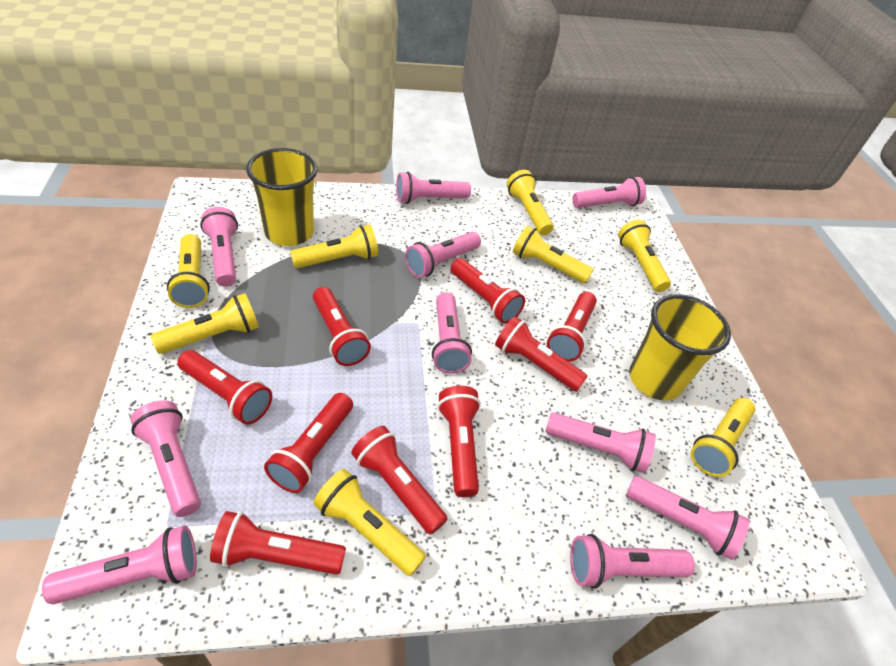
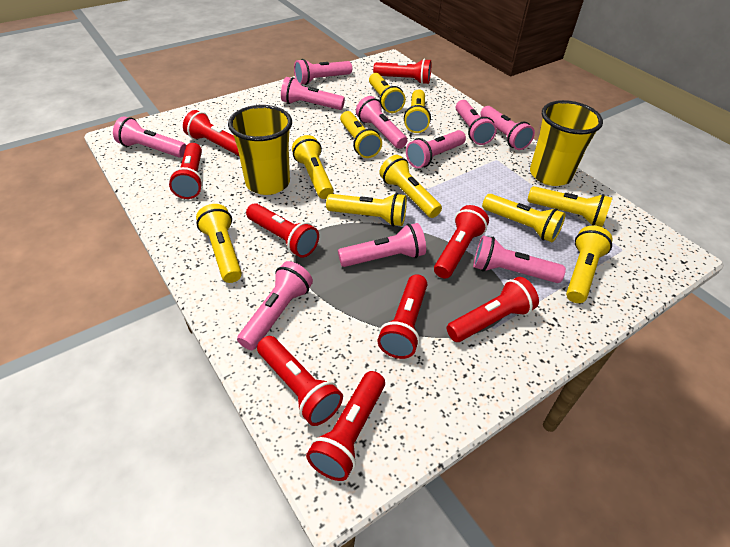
yellow flashlight: [151,293,259,354] [167,234,210,308] [290,224,378,268] [313,469,426,576] [507,170,554,235] [513,225,594,283] [618,220,671,292] [691,398,756,477] = 8 -> [196,204,242,283] [292,135,334,199] [326,193,407,226] [340,111,382,158] [369,73,406,113] [379,155,442,218] [404,89,431,133] [482,194,566,242] [527,186,612,227] [566,226,612,303] = 10

